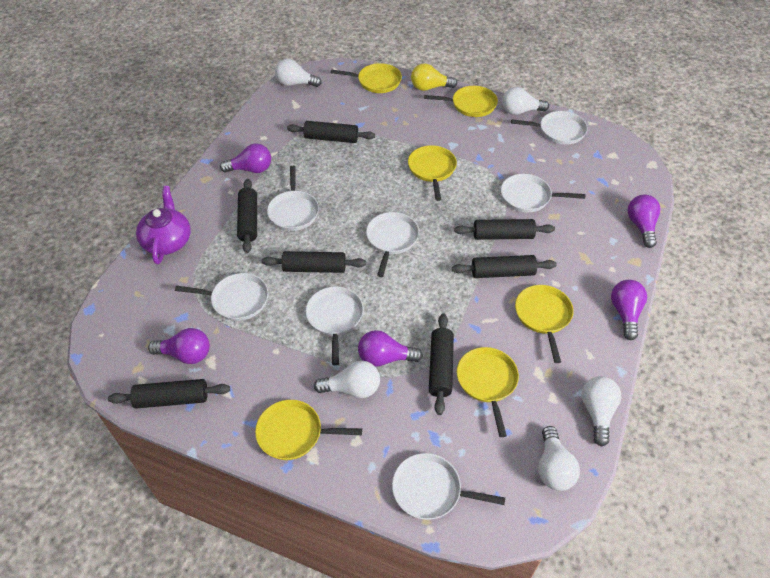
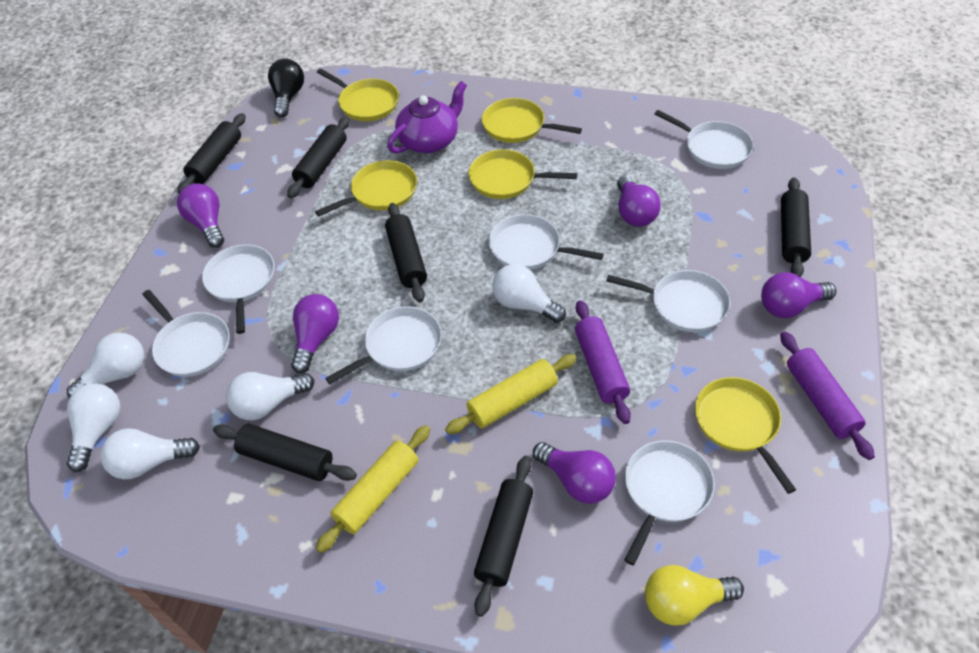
black light bulb: none = 0 -> [268,59,304,117] = 1
black rolling pin: [108,379,230,409] [237,179,257,253] [262,251,366,273] [287,121,375,143] [429,314,454,415] [452,255,557,278] [454,219,555,240] = 7 -> [178,113,246,193] [213,424,357,481] [287,116,350,198] [385,203,427,303] [474,456,533,617] [781,177,811,277] = 6
purple rolling pin: none = 0 -> [575,300,631,424] [780,332,875,460] = 2
yellow pan: [255,400,362,460] [331,63,402,93] [408,145,457,201] [424,86,498,117] [457,347,519,437] [515,285,574,363] = 6 -> [315,160,417,216] [317,69,399,121] [468,149,577,199] [482,98,582,143] [695,377,796,494] = 5
yellow rolling pin: none = 0 -> [315,425,430,553] [445,354,577,434] = 2

